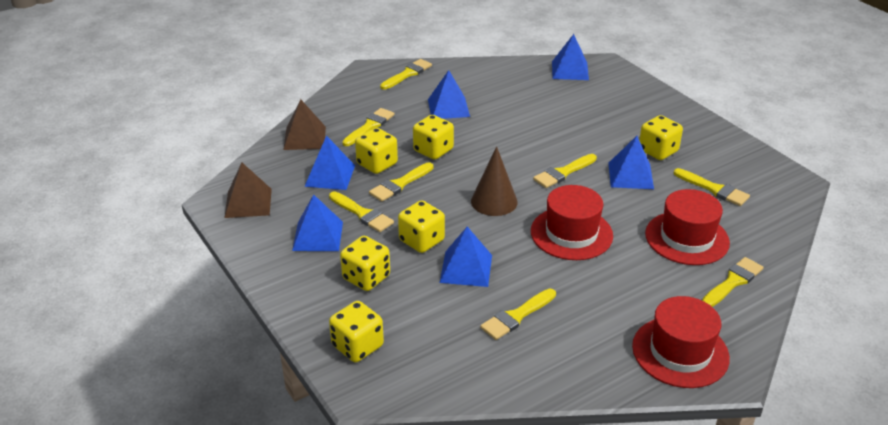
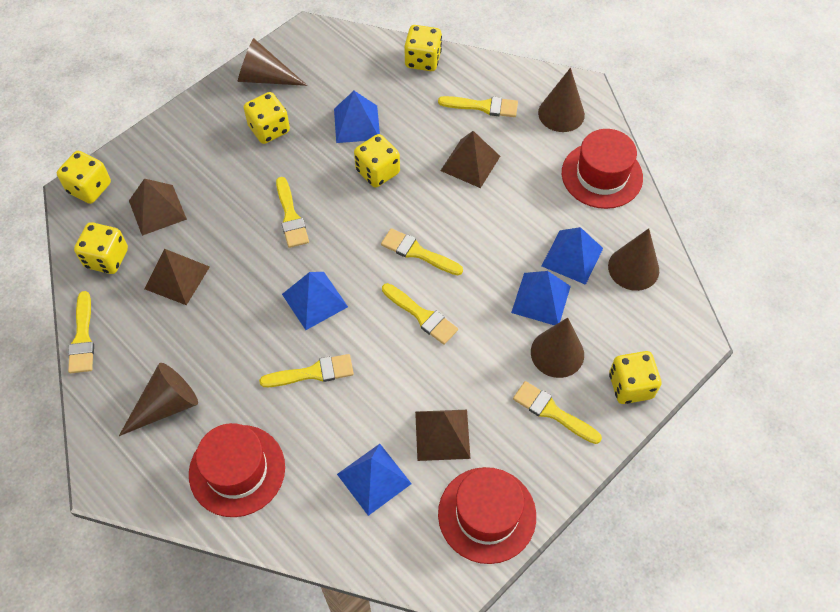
blue pyramid: [292,194,343,251] [304,135,355,190] [428,70,470,119] [440,227,492,287] [552,34,589,80] [608,136,654,189] = 6 -> [282,272,348,330] [334,91,380,143] [337,444,412,516] [511,271,571,325] [542,227,603,285] = 5
brown cone: [471,146,518,216] = 1 -> [119,363,198,436] [238,38,307,86] [531,318,584,378] [538,68,585,132] [608,228,659,291] = 5
brown pyramid: [224,163,272,218] [283,99,326,150] = 2 -> [129,178,187,236] [144,249,210,305] [415,410,471,461] [440,131,500,188] = 4
yellow brush: [329,191,394,232] [342,108,395,146] [369,162,433,202] [380,59,432,90] [480,289,556,340] [533,154,597,188] [674,168,750,206] [702,257,764,307] = 8 -> [68,291,94,373] [259,354,354,387] [276,177,309,248] [381,228,463,275] [382,283,458,345] [438,96,518,117] [513,381,602,444] = 7

